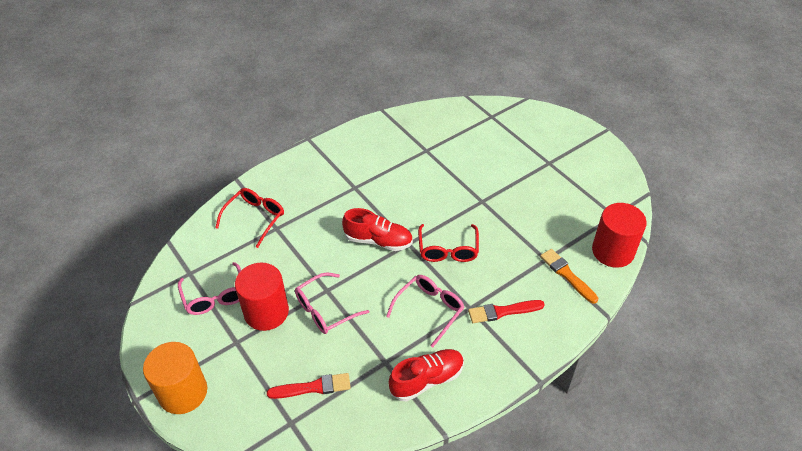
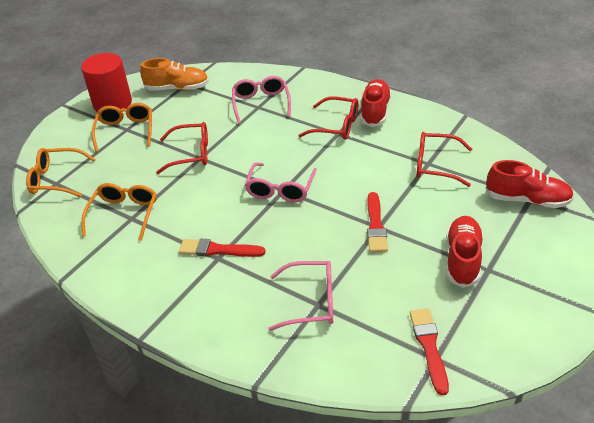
orange brush: [540,249,598,304] = 1 -> none = 0
orange cylinder: [143,342,207,414] = 1 -> none = 0
orange glasses: none = 0 -> [26,148,96,197] [81,183,157,241] [91,103,152,152] = 3
orange shoe: none = 0 -> [140,58,209,91] = 1
red brush: [267,373,351,399] [468,300,545,323] = 2 -> [179,239,266,257] [367,192,388,252] [410,308,449,396] = 3
red cylinder: [235,263,289,331] [592,203,647,268] = 2 -> [81,53,132,112] = 1
red glasses: [215,188,284,248] [418,224,479,262] = 2 -> [156,122,208,174] [298,97,359,140] [416,132,472,187] = 3
red shoe: [342,208,413,251] [389,349,464,402] = 2 -> [360,79,391,127] [446,216,483,288] [485,160,574,208] = 3

